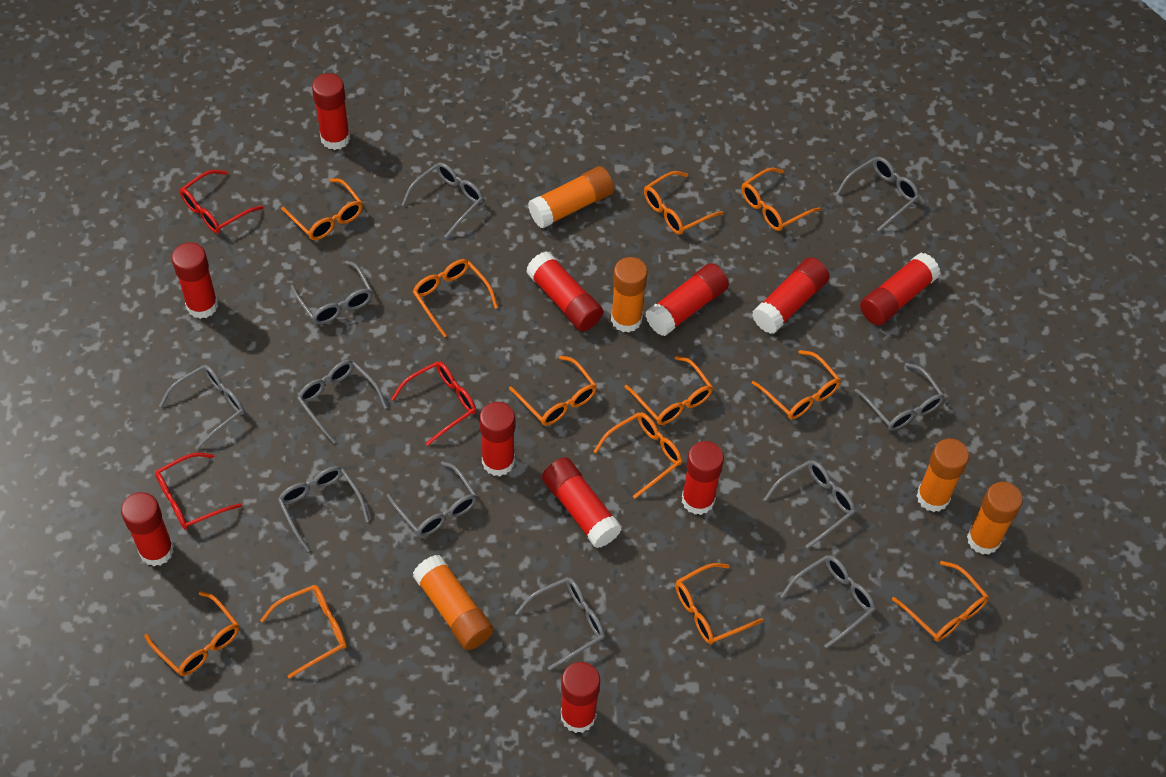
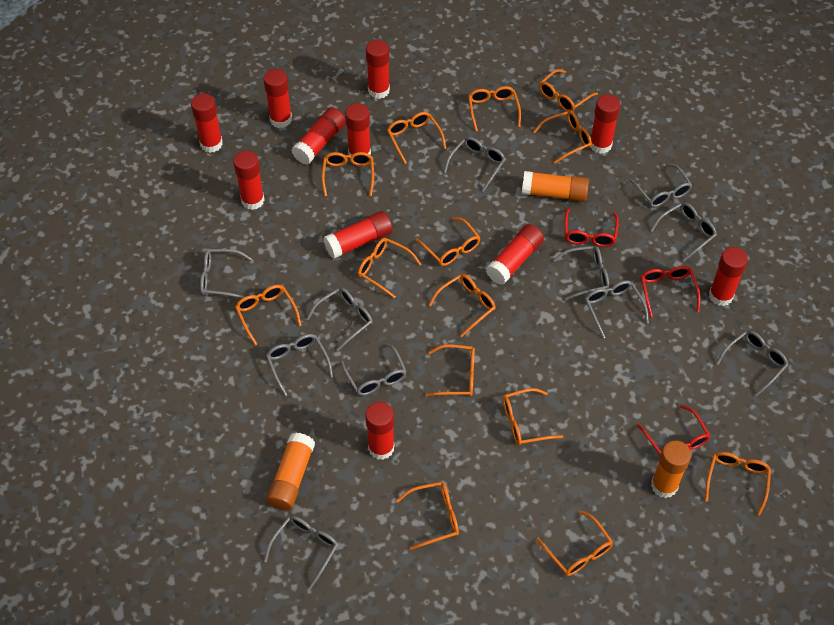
orange glasses: [144,591,239,676] [260,585,347,679] [281,178,363,240] [413,259,498,337] [509,356,597,426] [593,412,682,499] [625,356,713,425] [644,171,723,235] [675,563,763,644] [742,168,821,231] [752,350,841,419] [892,561,989,642] = 12 -> [235,285,302,345] [322,152,374,196] [358,238,421,299] [387,112,446,164] [396,482,459,550] [415,217,481,266] [425,345,475,397] [429,274,495,337] [468,86,521,132] [503,388,563,445] [533,111,592,164] [536,511,613,576] [539,69,598,111] [705,452,771,516] = 14
orange glue stick: [413,555,494,650] [528,166,614,228] [611,257,648,333] [917,438,969,512] [967,482,1023,555] = 5 -> [266,432,315,510] [522,171,589,202] [651,440,691,498] = 3

